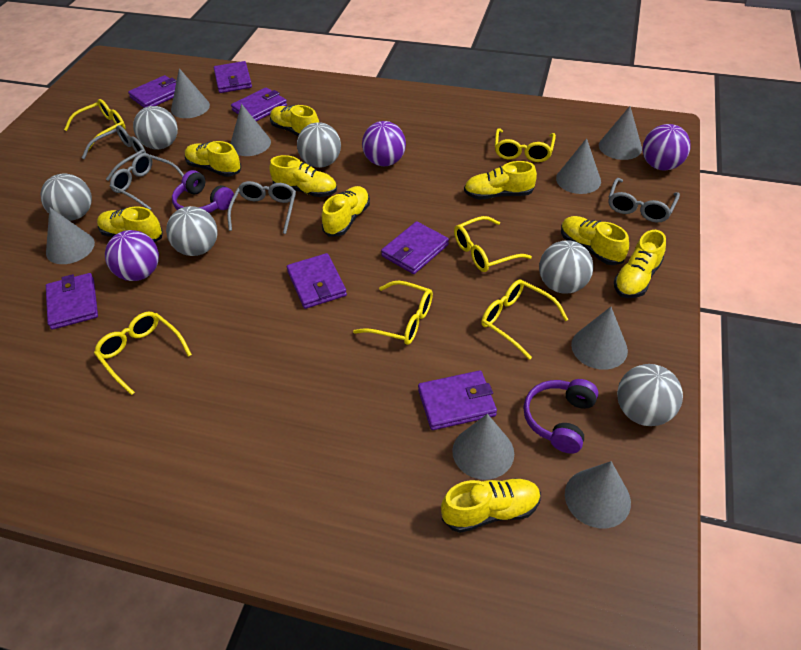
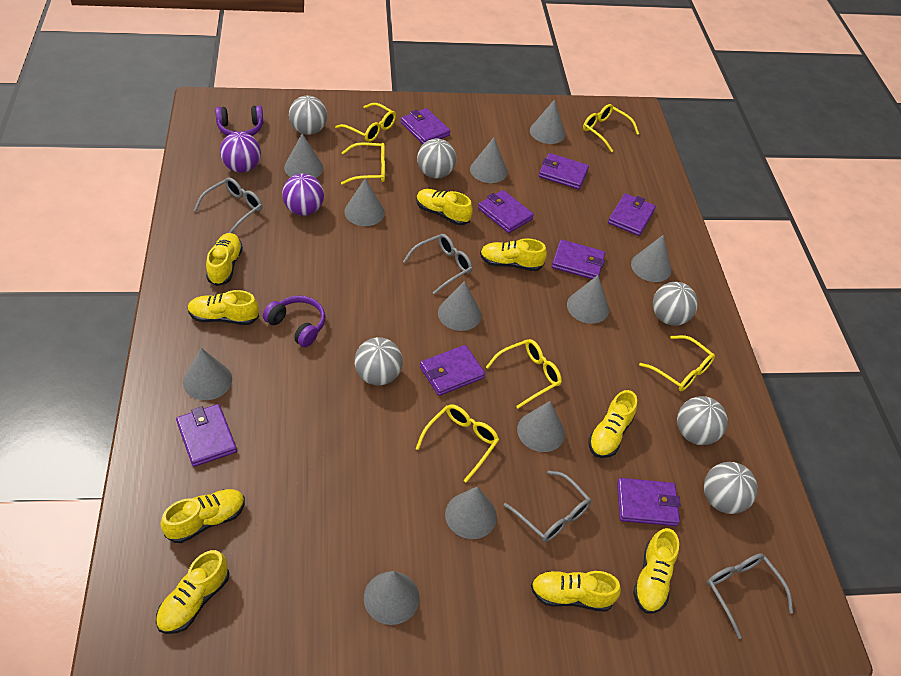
grey cone: [46,207,95,264] [171,68,210,118] [230,104,271,156] [452,414,514,480] [556,138,601,194] [565,461,631,528] [571,307,628,370] [599,106,642,160] = 8 -> [183,348,232,400] [284,134,323,178] [344,178,385,226] [364,571,420,625] [438,281,481,331] [445,486,497,539] [470,137,508,183] [517,401,565,452] [530,99,565,144] [567,275,609,324] [631,235,672,282] = 11
purple ball: [105,230,159,281] [362,121,406,166] [643,124,691,170] = 3 -> [220,132,261,173] [282,174,324,216] = 2
purple wallet: [46,273,98,330] [128,75,176,108] [214,61,252,93] [231,87,287,121] [287,253,347,309] [381,221,449,274] [418,370,497,430] = 7 -> [176,404,237,467] [401,108,450,144] [420,345,485,396] [478,190,534,233] [539,153,589,189] [552,239,605,279] [608,193,656,236] [617,478,681,526] = 8

